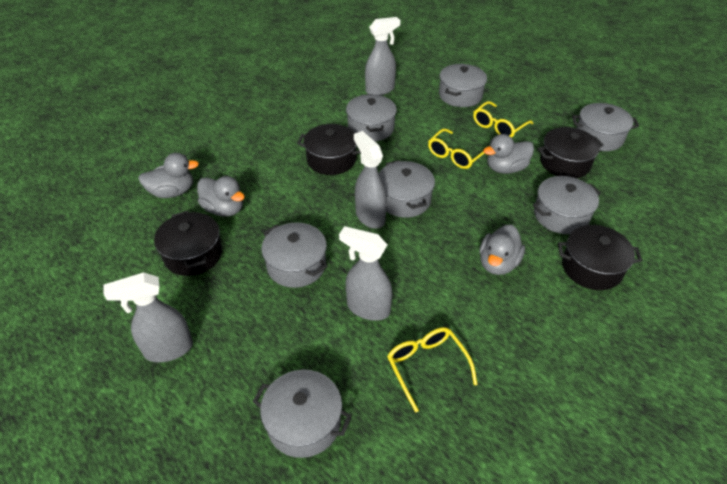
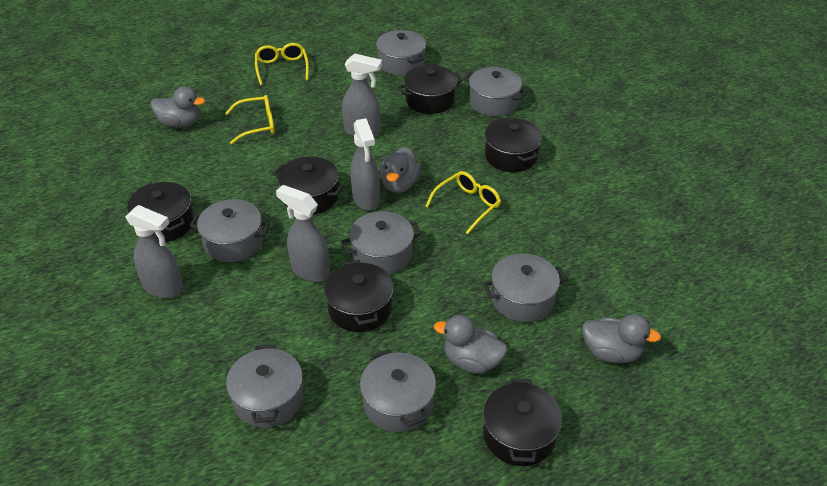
black pot: [154,211,222,276] [297,124,361,175] [537,127,604,178] [558,225,642,290] = 4 -> [127,182,194,242] [273,156,345,214] [324,260,393,332] [398,65,463,114] [483,378,562,466] [485,117,542,172] = 6

